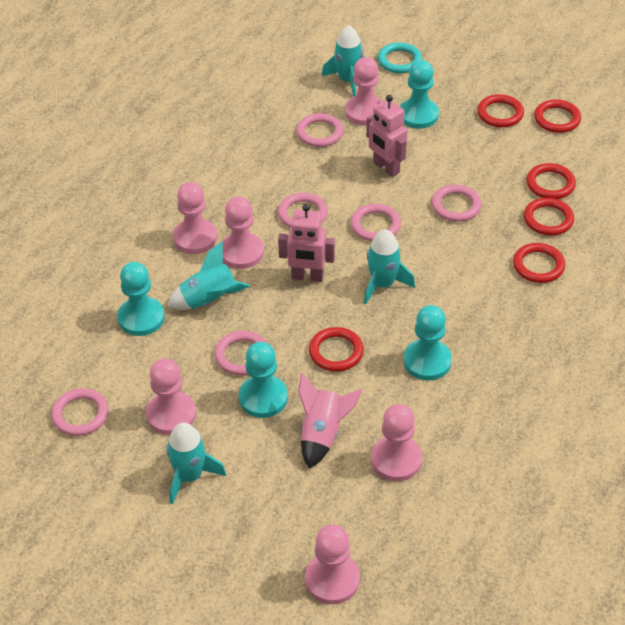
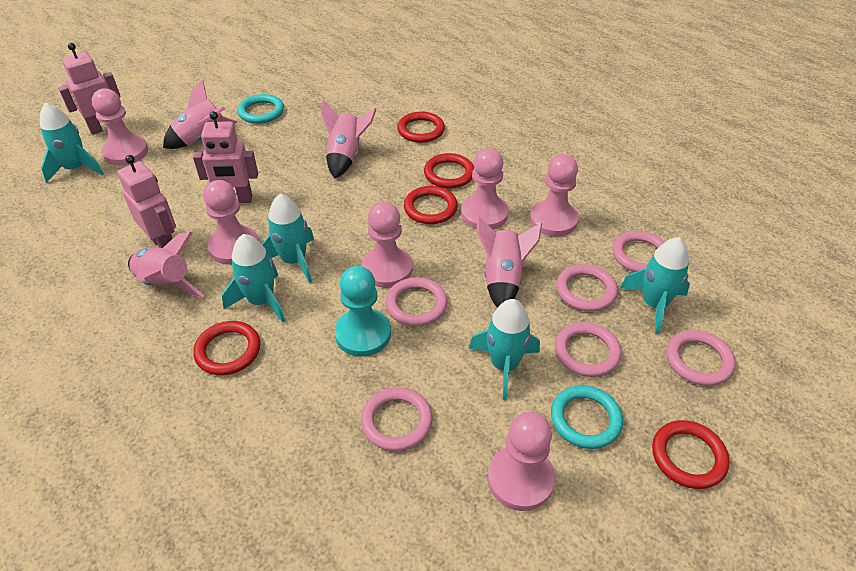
pink robot: [278,204,335,282] [366,95,407,177] = 2 -> [58,43,121,135] [117,155,176,248] [193,111,258,203] = 3
pink rocket: [298,374,362,469] = 1 -> [128,232,204,297] [163,79,237,149] [321,99,377,178] [477,215,542,308] = 4
red ring: [309,327,364,372] [477,94,524,127] [513,243,565,283] [524,198,574,235] [527,163,576,199] [534,99,581,133] = 6 -> [193,321,260,375] [397,111,445,143] [404,186,458,224] [424,153,474,188] [652,420,729,489] = 5
turquoise pawn: [118,262,165,336] [239,342,288,418] [400,60,439,129] [403,305,452,381] = 4 -> [335,266,391,357] = 1
turquoise ring: [378,42,422,73] = 1 -> [237,94,284,124] [551,385,623,449] = 2
turquoise rocket: [166,423,226,504] [167,241,250,310] [321,25,365,97] [364,229,415,305] = 4 -> [40,103,104,183] [222,234,285,323] [262,194,314,283] [469,299,540,400] [620,237,690,334] = 5

